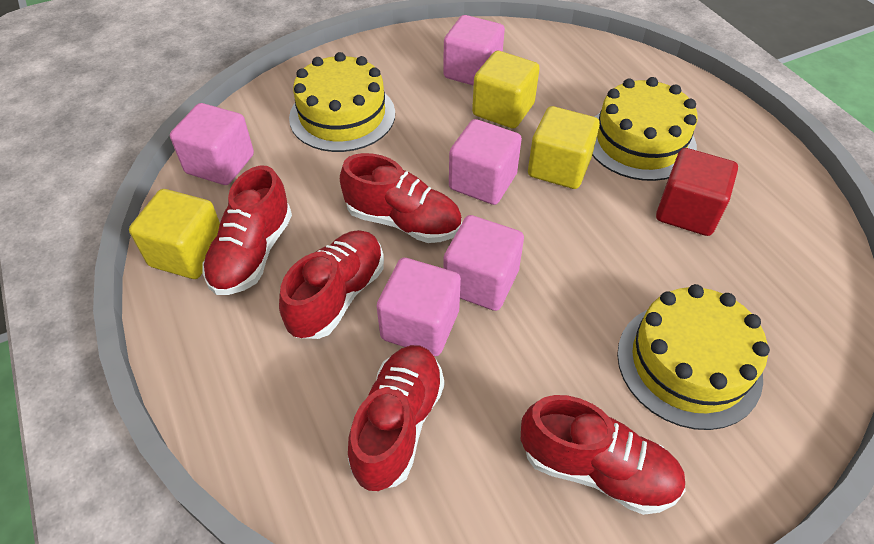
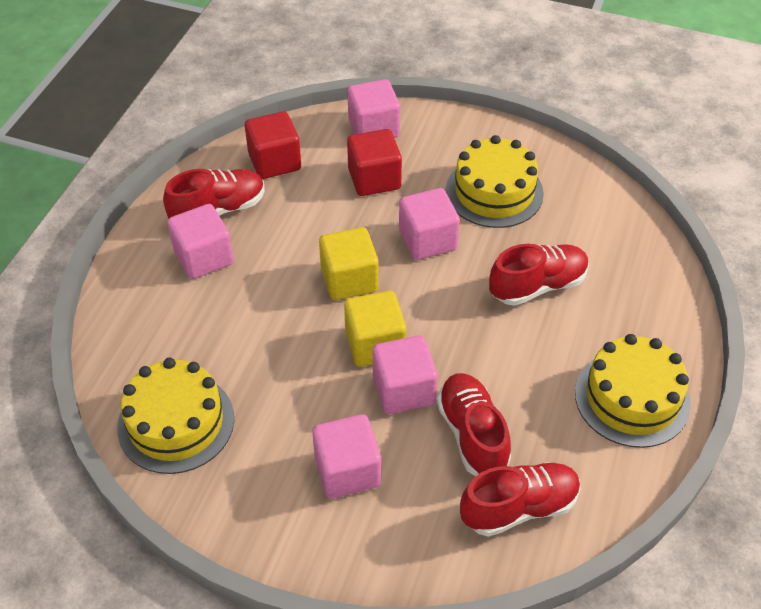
red cube: [656,148,738,236] = 1 -> [245,111,301,179] [347,129,402,196] = 2
red shoe: [202,166,292,295] [279,230,384,339] [340,153,462,243] [348,345,444,491] [520,395,686,515] = 5 -> [163,169,265,218] [437,373,511,476] [460,462,581,537] [489,244,589,306] = 4
yellow cube: [129,189,220,279] [472,51,540,129] [528,106,600,189] = 3 -> [319,227,379,300] [344,291,406,367] = 2

